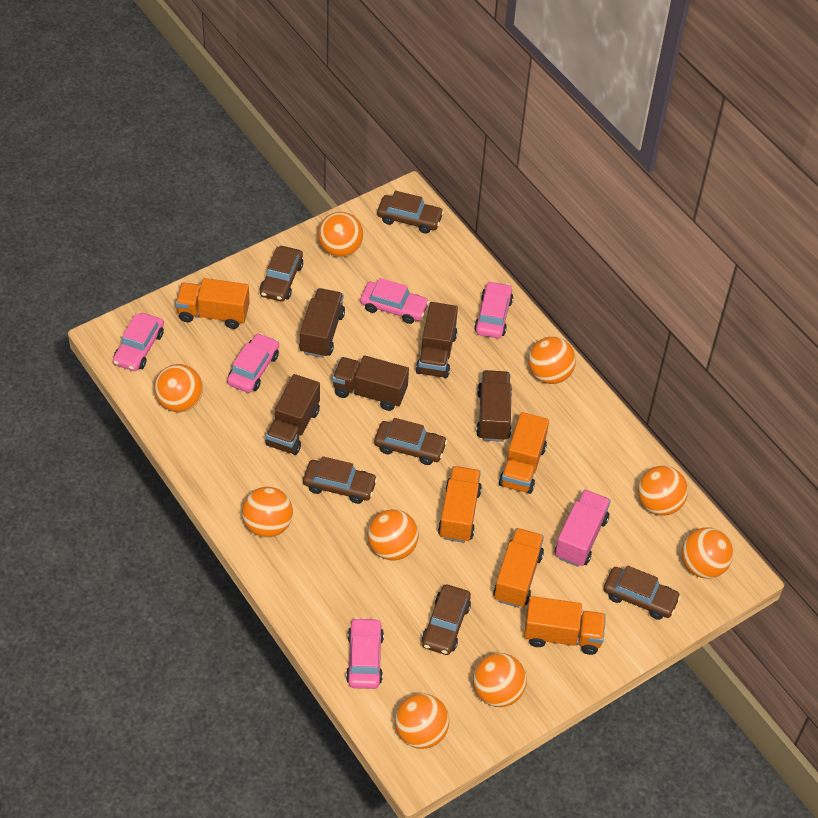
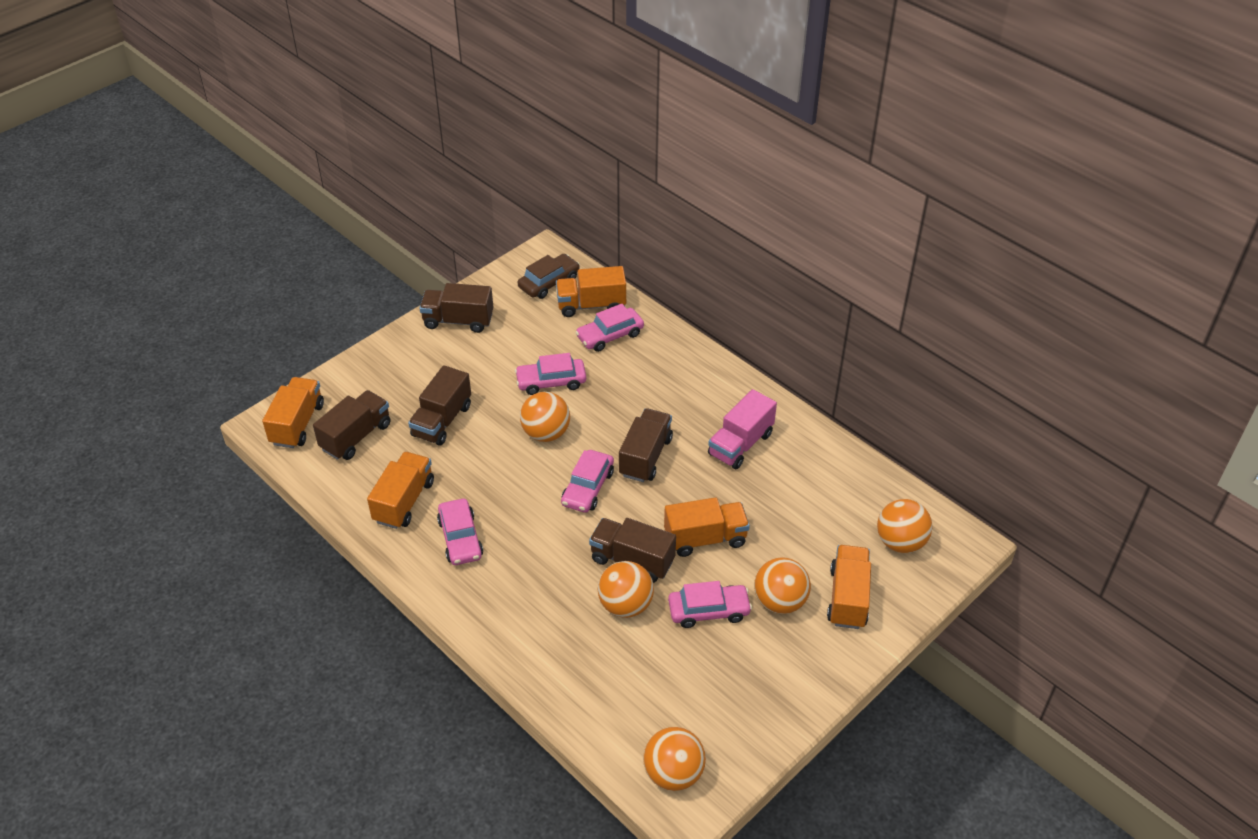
brown car: [260,246,303,301] [303,456,378,504] [374,418,448,465] [377,191,444,234] [422,585,471,655] [604,565,681,620] = 6 -> [518,254,580,299] = 1
orange ball: [154,364,203,412] [242,487,293,537] [318,212,363,257] [368,509,419,561] [395,694,449,749] [473,653,527,707] [528,337,576,384] [638,466,688,516] [682,528,733,578] = 9 -> [520,392,570,442] [598,561,654,618] [643,727,706,791] [754,557,811,614] [877,499,933,553] = 5

